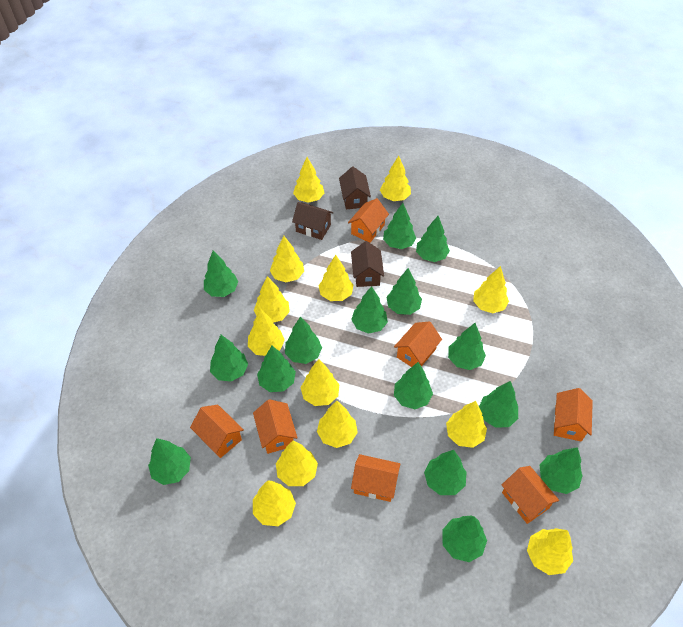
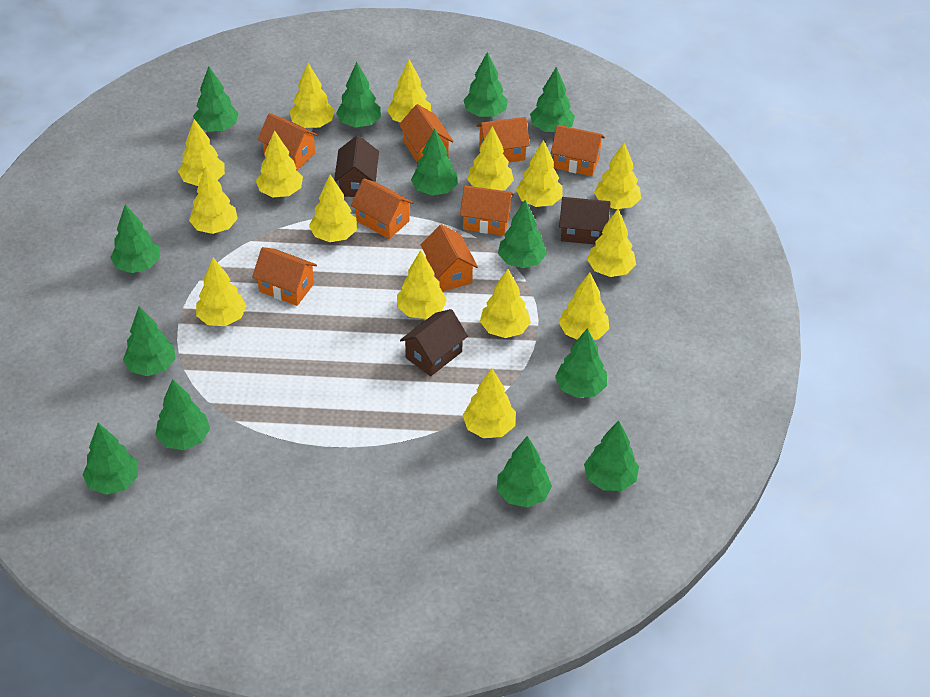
green tree: [148,438,191,485] [204,251,238,297] [210,335,248,382] [257,346,296,392] [285,316,322,364] [351,286,388,334] [383,203,416,249] [386,268,422,315] [394,362,433,409] [416,216,450,262] [424,450,467,495] [442,516,487,562] [448,323,486,370] [479,381,518,428] [540,447,583,494] = 15 -> [82,423,138,495] [110,204,160,273] [123,306,176,376] [155,379,210,450] [193,66,239,132] [336,62,381,128] [411,129,458,196] [463,52,508,117] [497,436,552,508] [498,200,547,268] [530,67,575,132] [555,328,607,398] [584,420,639,491] = 13
orange house: [190,405,244,458] [253,399,298,454] [348,198,389,243] [351,454,400,502] [394,321,442,367] [502,466,559,524] [554,388,593,442] = 7 -> [252,247,317,306] [258,113,318,170] [351,179,414,239] [399,104,454,162] [421,224,478,291] [460,185,514,236] [477,117,530,162] [551,125,605,176] = 8
yellow tree: [248,309,285,356] [253,481,296,526] [254,276,290,323] [270,236,304,282] [276,441,318,486] [293,157,324,203] [301,359,339,406] [317,401,358,448] [318,255,353,301] [380,156,411,201] [446,401,487,448] [473,266,509,313] [527,528,573,575] = 13 -> [178,119,225,186] [189,166,238,234] [196,258,247,326] [256,130,303,197] [289,63,335,128] [309,175,357,242] [387,59,431,122] [397,250,447,319] [462,368,516,438] [467,126,514,191] [480,269,531,338] [516,140,563,207] [559,272,609,340] [587,209,636,277] [594,143,641,209] = 15

